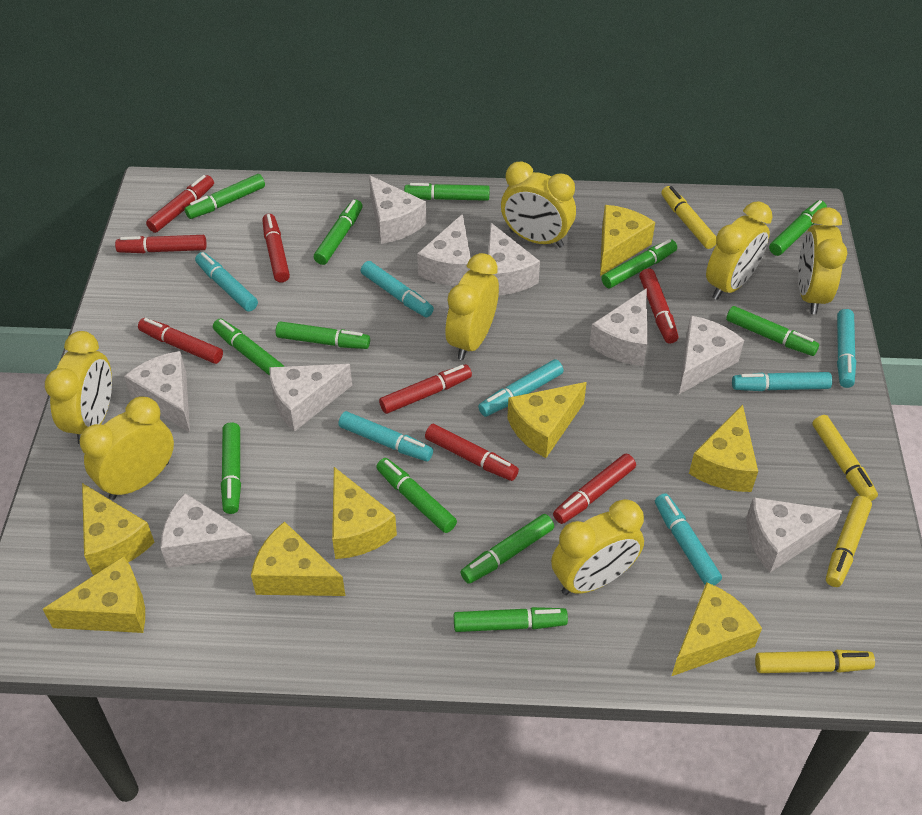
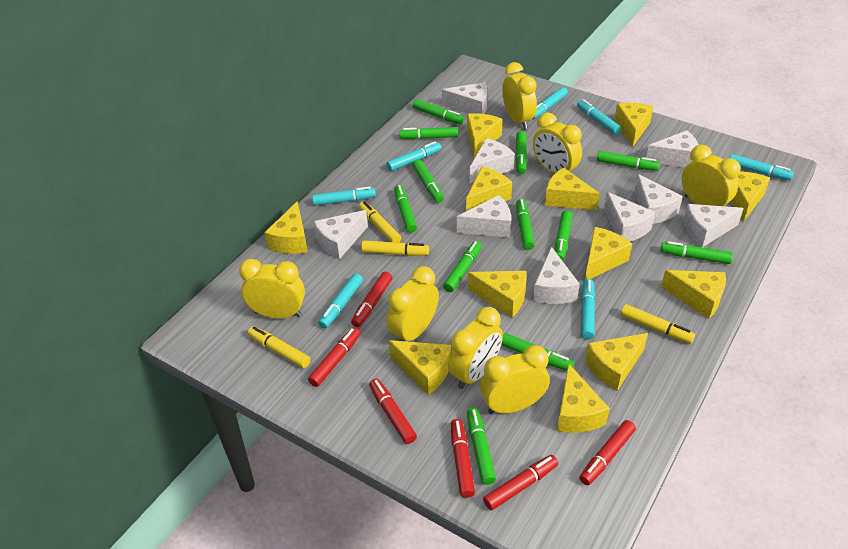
red marker: [115,235,207,253] [138,318,223,364] [146,175,214,233] [262,214,290,282] [379,364,472,414] [425,424,519,481] [553,454,636,524] [639,269,678,344] = 8 -> [308,327,360,387] [351,272,392,327] [369,379,417,444] [451,419,475,498] [483,455,558,510] [579,420,636,485] = 6
yellow cheese: [43,556,145,633] [82,483,155,575] [251,521,345,596] [332,467,397,559] [507,382,587,458] [600,205,655,276] [672,582,762,676] [689,405,758,492] = 8 -> [264,201,308,254] [389,340,451,395] [466,167,512,211] [467,113,503,158] [468,271,527,318] [545,168,600,210] [557,363,610,433] [585,227,632,280] [585,333,648,391] [614,103,654,147] [661,270,726,319] [731,171,770,222] = 12

